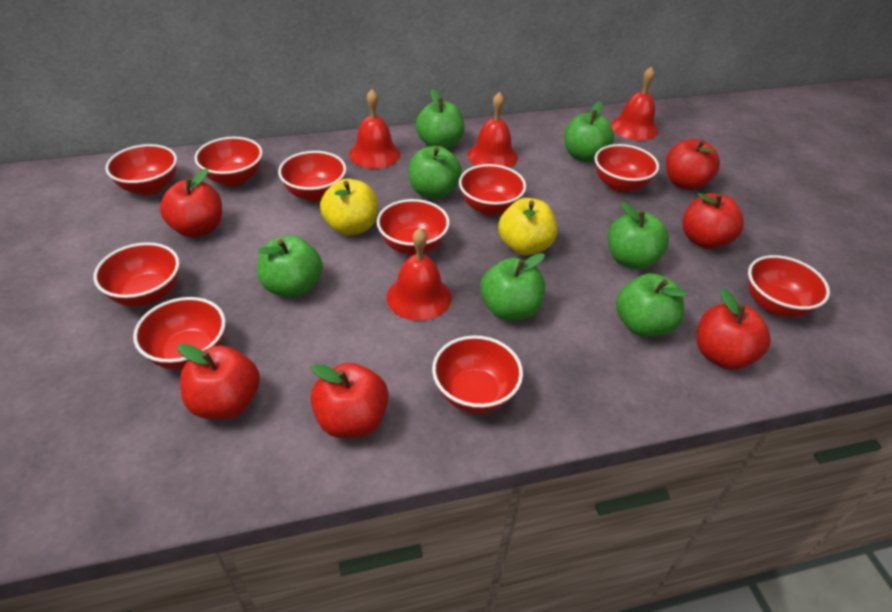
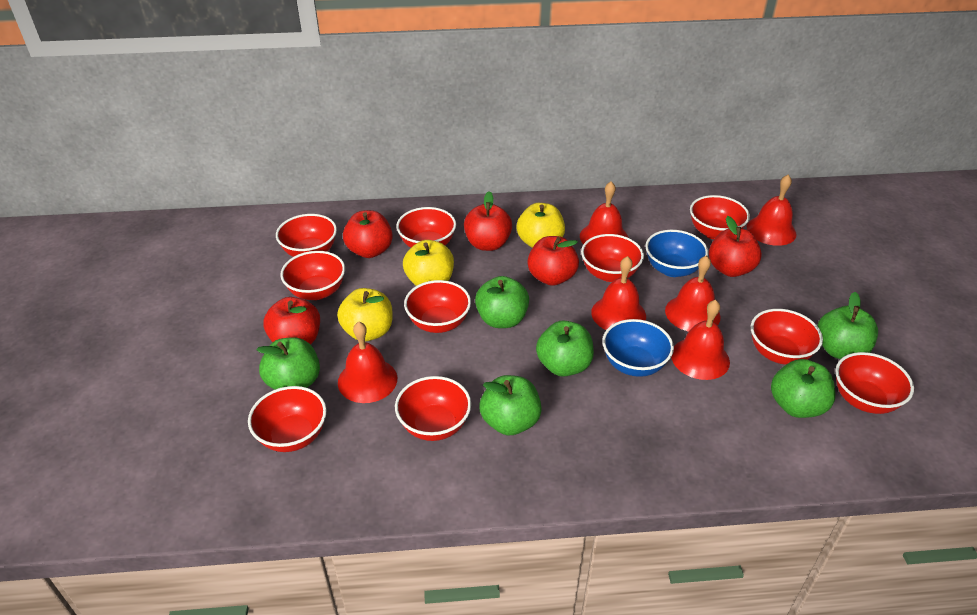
blue bowl: none = 0 -> [602,319,674,377] [645,230,708,277] = 2
green apple: [257,235,323,298] [408,146,462,199] [416,89,464,149] [480,253,545,321] [564,101,614,162] [608,201,669,269] [616,273,688,337] = 7 -> [256,337,320,390] [475,276,529,328] [480,375,542,435] [536,320,594,377] [771,359,835,418] [817,292,878,359] = 6
red apple: [160,168,222,238] [178,344,260,419] [310,363,389,438] [666,139,720,190] [682,193,744,249] [697,288,771,370] = 6 -> [263,297,320,345] [343,210,393,258] [464,191,512,251] [527,236,579,286] [709,216,762,277] = 5
red bell: [349,89,400,169] [387,228,451,321] [468,92,518,168] [611,66,659,141] = 4 -> [338,322,397,403] [580,182,629,244] [591,256,646,330] [665,255,721,332] [671,300,730,380] [747,175,797,246] = 6
yellow apple: [320,179,378,236] [498,198,557,255] = 2 -> [337,288,393,341] [403,240,454,286] [517,203,565,248] = 3

